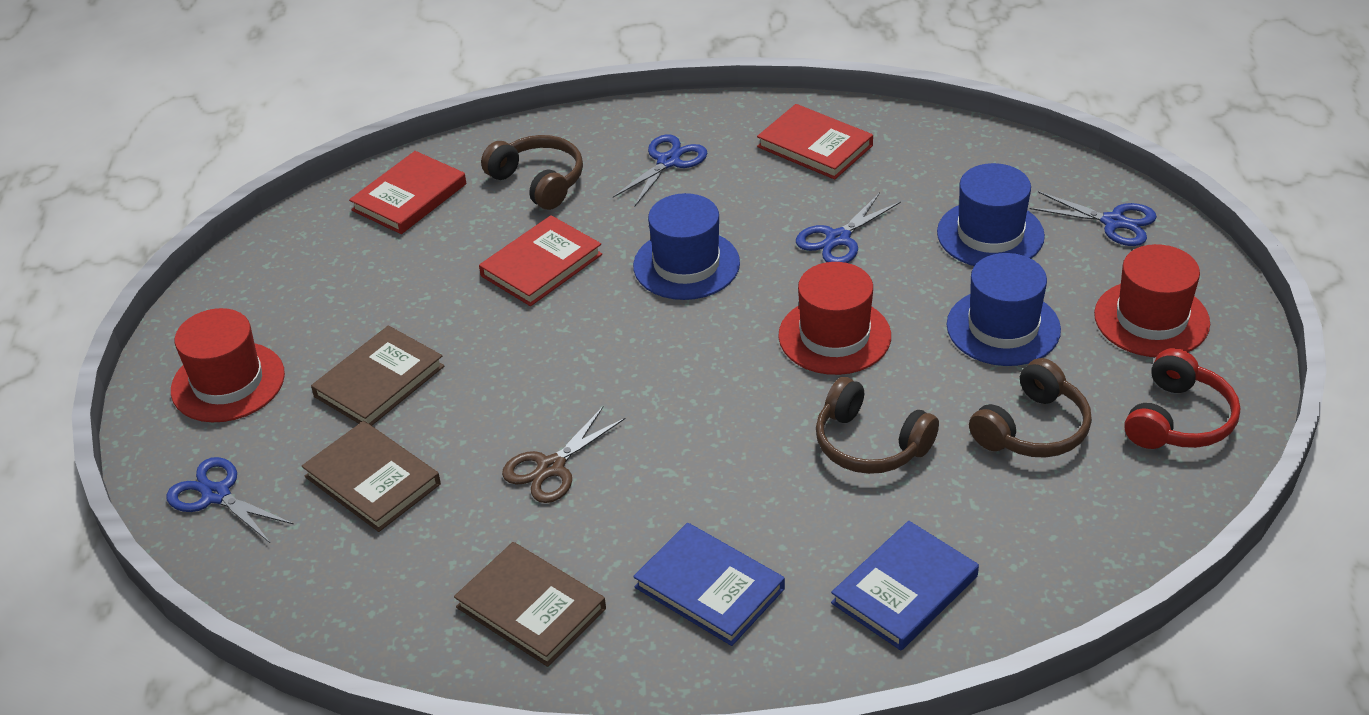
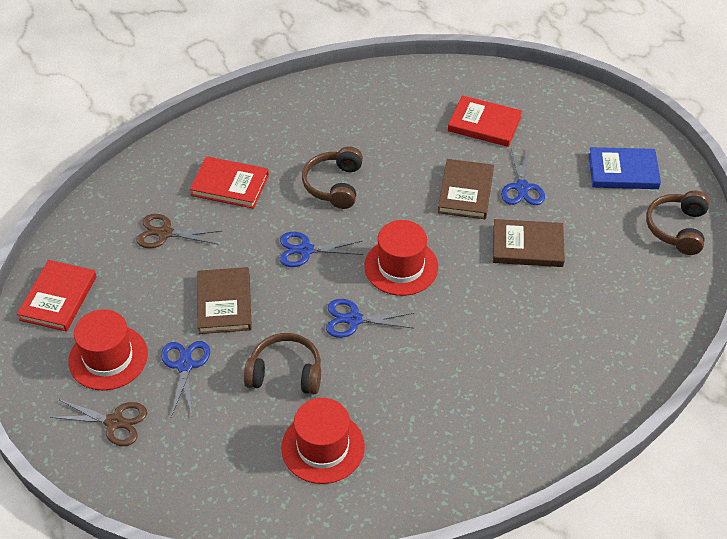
blue book: [633,523,785,646] [831,521,979,650] = 2 -> [589,147,661,189] = 1
blue hat: [633,193,740,300] [937,163,1045,266] [947,253,1061,366] = 3 -> none = 0
brown scissors: [502,407,626,503] = 1 -> [50,399,147,446] [136,214,222,248] = 2
red headphones: [1124,348,1240,449] = 1 -> none = 0

